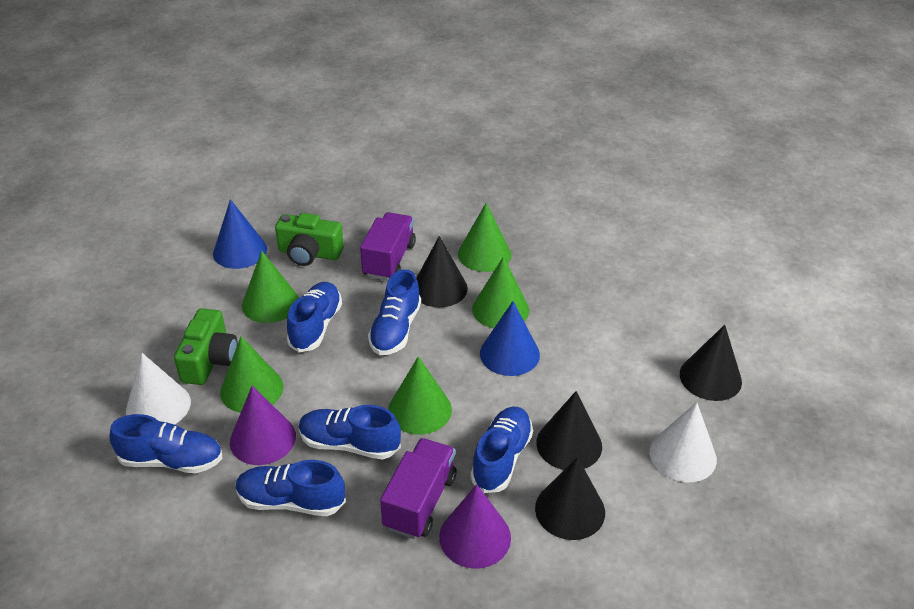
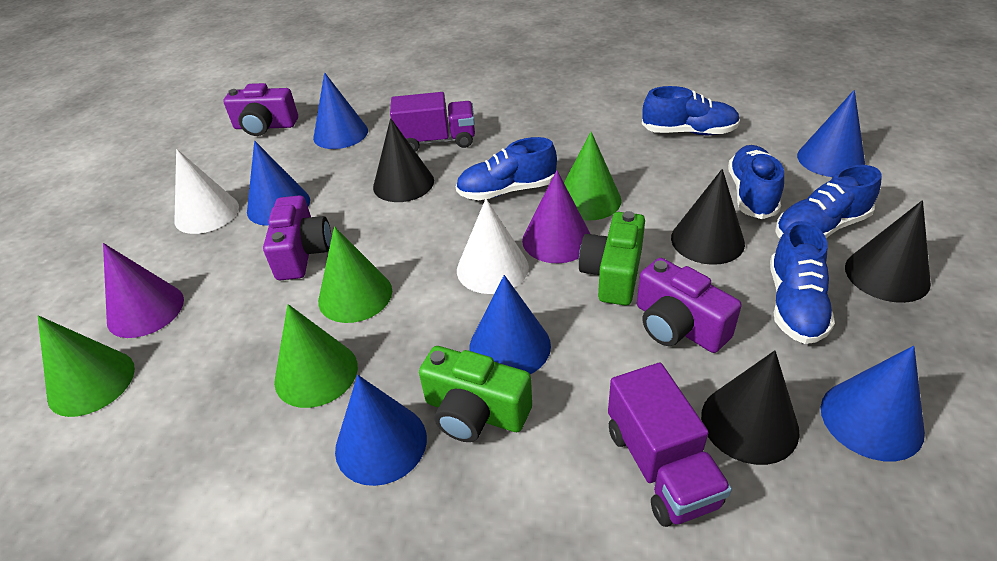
blue cone: [213,199,267,269] [480,301,540,376] = 2 -> [247,141,310,226] [313,72,368,149] [335,375,427,486] [469,275,551,374] [797,90,865,177] [821,346,925,461] = 6
blue shoe: [109,414,223,473] [236,460,346,516] [286,282,342,352] [299,405,401,459] [368,269,421,355] [470,406,533,493] = 6 -> [456,137,557,200] [642,86,740,135] [728,145,784,219] [770,221,835,344] [775,165,882,238] = 5
green cone: [220,336,283,413] [242,251,299,323] [388,356,452,435] [458,202,511,272] [472,257,529,328] = 5 -> [38,315,135,417] [274,304,358,408] [318,226,392,323] [564,132,622,221] = 4
purple camera: none = 0 -> [223,83,298,136] [263,195,332,280] [637,258,742,353] = 3

